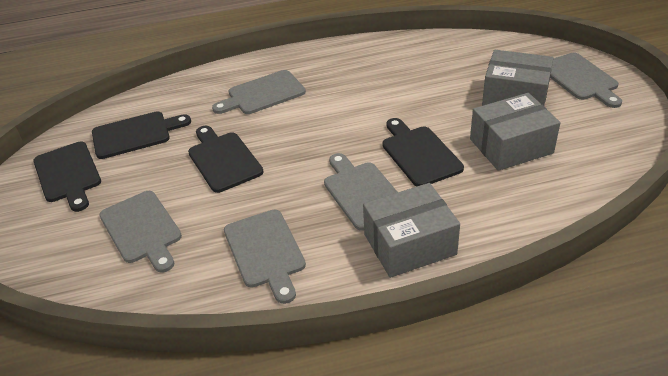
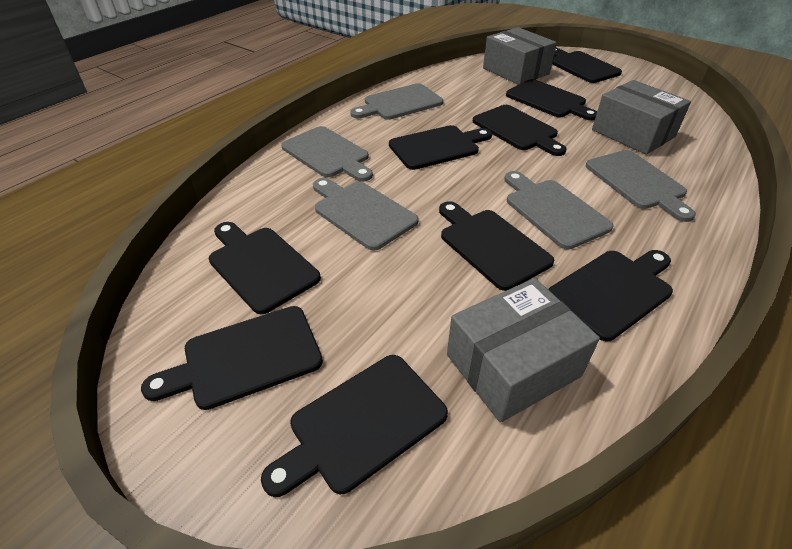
black cutting board: [33,142,101,212] [92,112,191,159] [188,126,263,193] [382,118,464,186] = 4 -> [141,306,323,410] [209,222,321,314] [261,355,448,497] [389,125,492,170] [439,201,554,291] [473,105,567,156] [506,79,597,121] [548,250,673,341] [552,48,622,83] = 9

